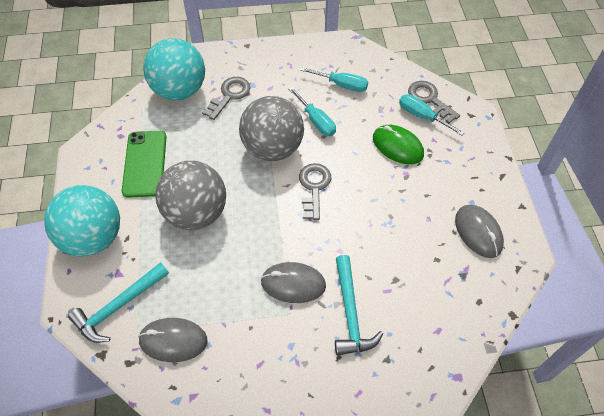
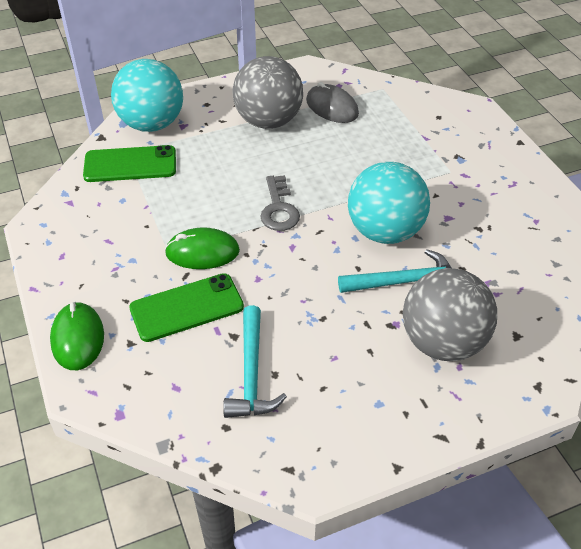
green mouse: [373,125,424,164] = 1 -> [50,302,104,370] [165,227,240,269] = 2
green phone: [122,131,166,198] = 1 -> [83,145,176,182] [129,273,244,342] = 2
grey key: [202,77,251,120] [299,163,331,220] [408,81,460,124] = 3 -> [260,175,300,231] = 1
grey mouse: [138,318,207,362] [261,262,326,303] [455,205,504,258] = 3 -> [306,82,359,123] = 1
turquoise screwdriver: [288,87,336,136] [300,67,368,92] [399,94,465,135] = 3 -> none = 0

